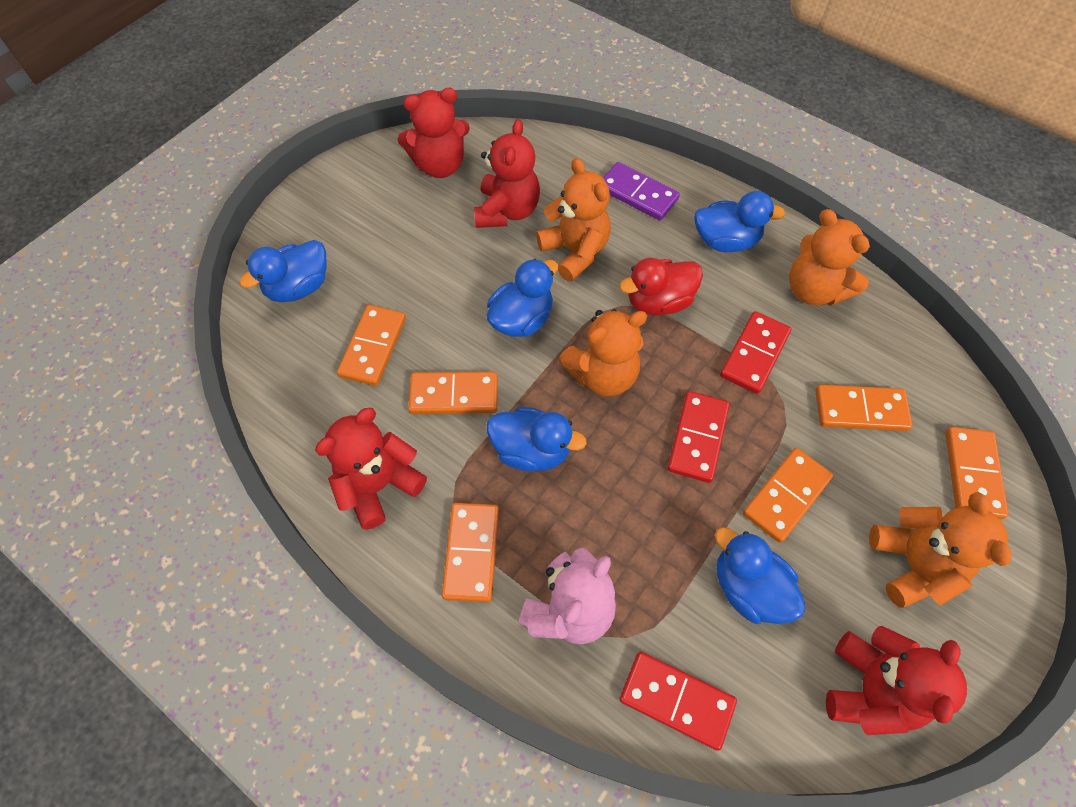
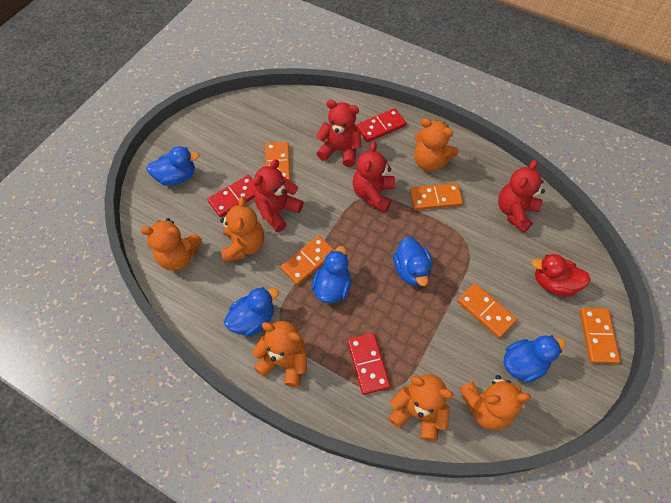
orange domino: [337,305,406,386] [408,372,498,414] [442,503,499,602] [743,448,833,543] [815,385,913,431] [945,427,1009,519] = 6 -> [265,142,290,181] [280,236,335,285] [410,183,463,210] [457,283,517,338] [580,308,620,364] = 5
orange teddy bear: [536,158,611,282] [558,309,647,396] [789,209,870,306] [869,492,1012,608] = 4 -> [140,218,202,271] [220,196,264,263] [252,321,307,387] [388,374,453,441] [414,118,459,171] [460,375,531,430] = 6
pink teddy bear: [518,548,616,644] = 1 -> none = 0
purple domino: [603,162,680,220] = 1 -> none = 0

